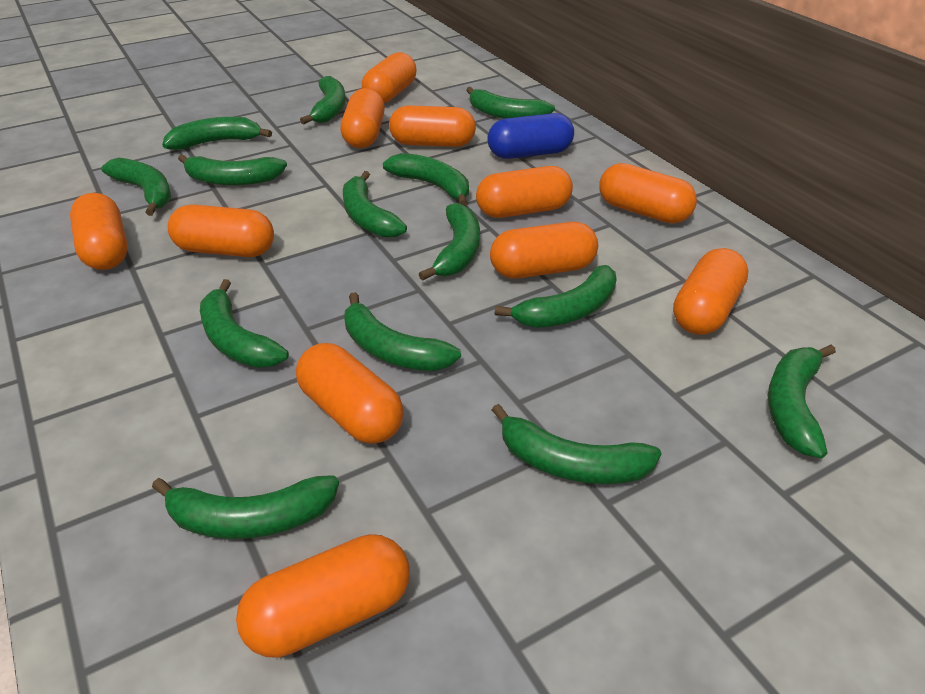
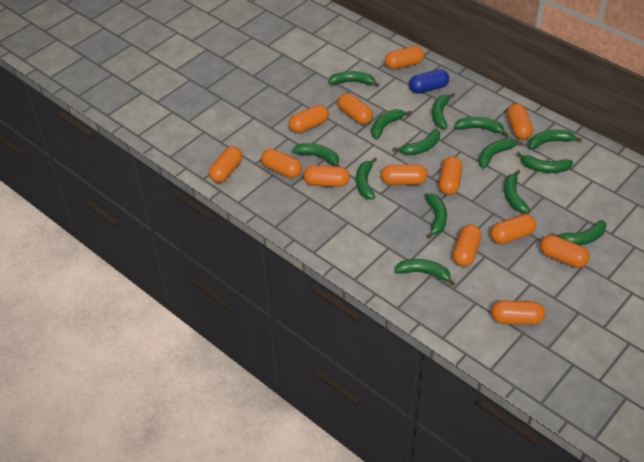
orange capsule: [70,193,128,270] [168,205,274,257] [236,534,410,658] [296,343,404,444] [341,88,385,148] [362,52,416,103] [389,105,476,147] [476,166,573,218] [490,222,598,279] [599,163,697,223] [673,248,749,335] = 11 -> [209,146,242,183] [261,149,302,178] [288,105,329,133] [303,165,350,187] [338,93,373,125] [381,164,428,185] [385,46,424,70] [439,157,462,195] [453,225,482,267] [490,214,536,244] [491,300,545,325] [507,104,533,140] [540,235,590,268] = 13

